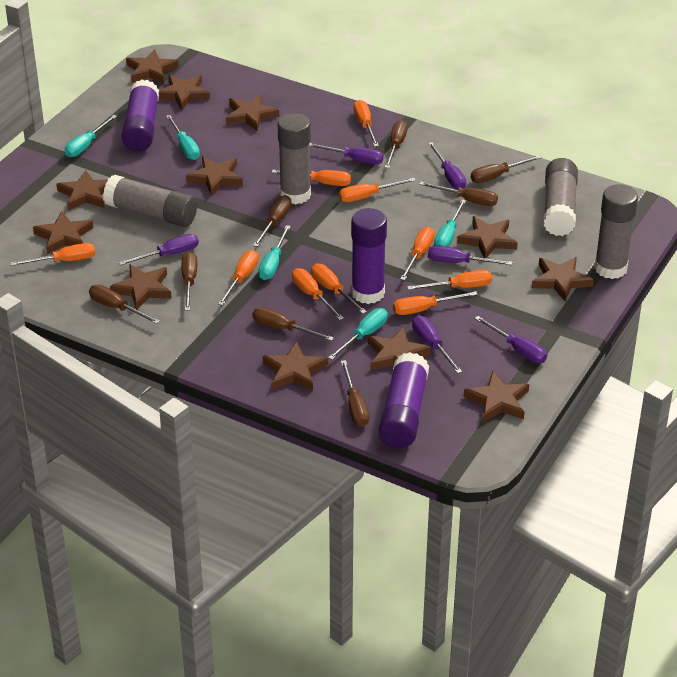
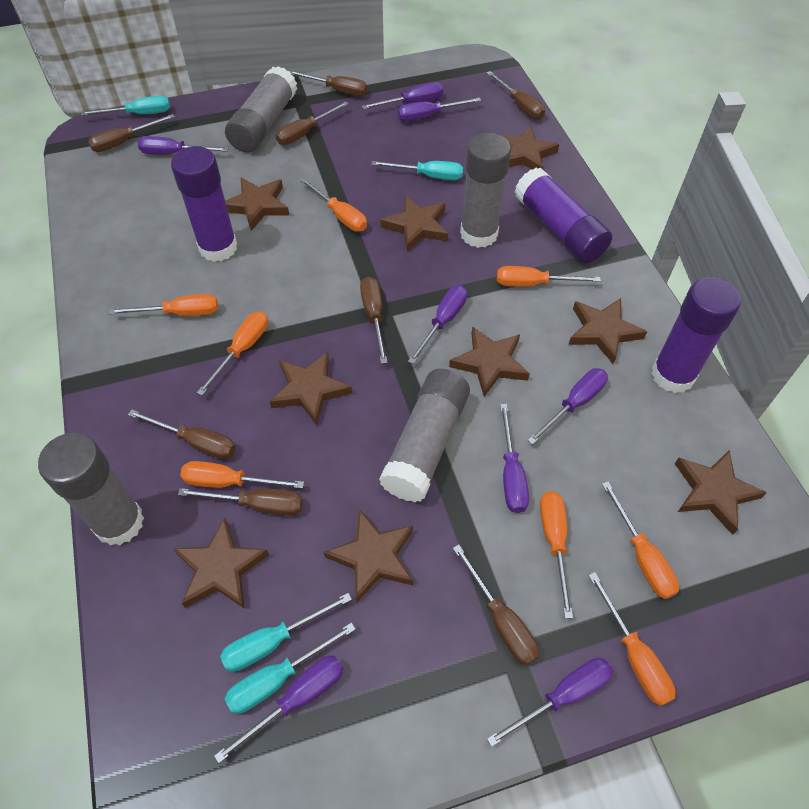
brown star: [33,211,93,254] [56,170,108,211] [110,264,171,310] [126,49,179,84] [159,75,210,110] [186,156,243,196] [226,94,279,131] [263,342,328,391] [368,327,431,370] [457,216,518,258] [464,371,529,422] [532,257,594,301] = 12 -> [174,518,269,609] [225,178,289,231] [270,352,352,426] [324,509,413,602] [380,195,448,252] [449,326,530,397] [499,126,559,170] [568,298,647,364] [675,450,767,535] = 9
orange screwdriver: [10,243,95,266] [218,250,259,306] [272,170,351,186] [292,268,344,320] [311,263,367,314] [339,178,416,202] [354,100,379,147] [393,291,478,315] [400,227,435,281] [407,270,492,290] = 10 -> [109,294,218,316] [180,461,304,489] [197,311,268,396] [299,177,367,232] [497,266,601,287] [540,491,573,619] [588,572,676,706] [602,481,679,599] = 8
purple screwdriver: [119,234,199,265] [310,143,384,165] [412,315,462,373] [428,142,466,189] [428,245,512,265] [475,316,547,363] = 6 -> [138,136,229,155] [214,656,343,763] [362,82,443,109] [398,97,481,121] [408,285,467,364] [487,658,613,747] [500,404,529,513] [528,368,608,445] = 8
turquoise screwdriver: [65,115,117,157] [166,115,200,160] [258,225,291,280] [328,308,388,360] [434,199,466,247] = 5 -> [81,95,170,116] [220,593,352,672] [224,623,356,714] [371,161,463,180] = 4

